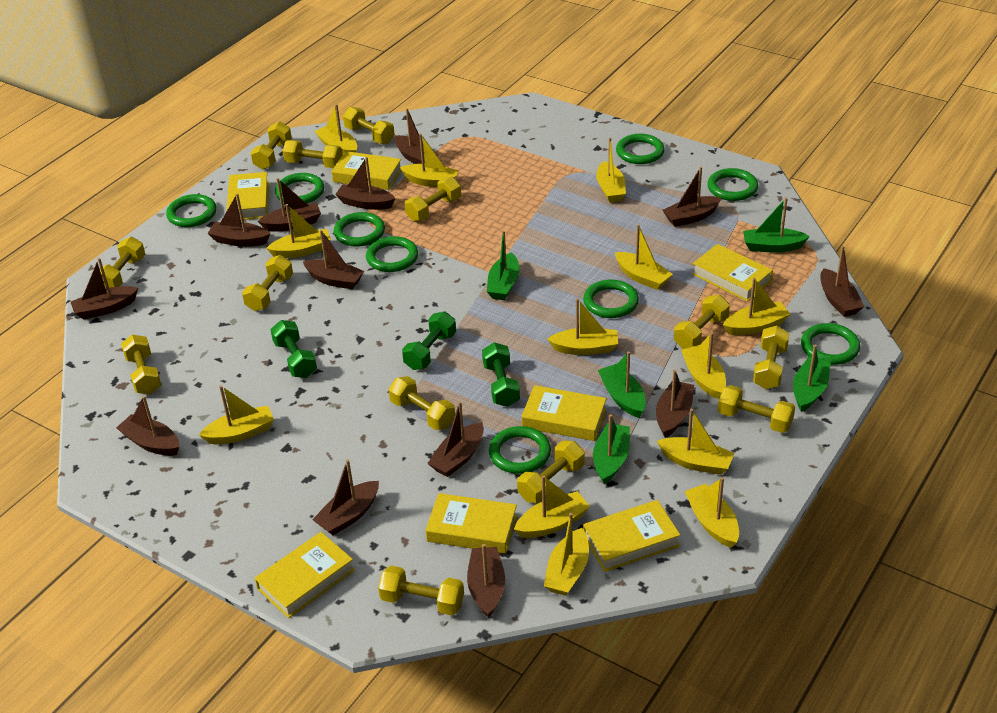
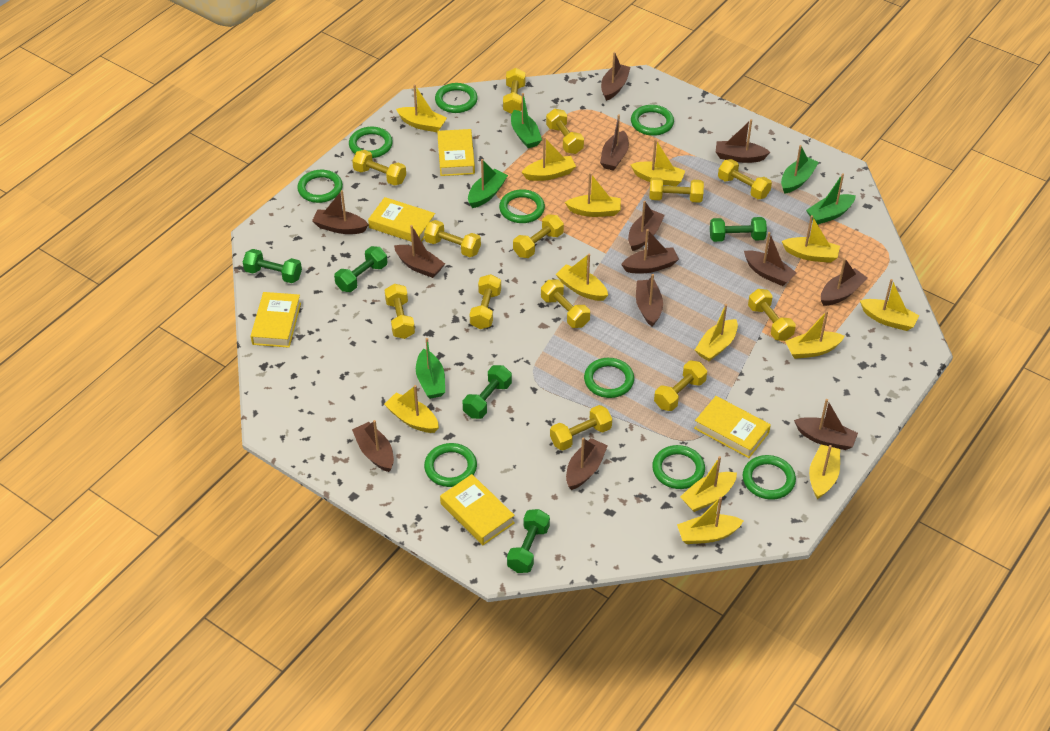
green dumbbell: [270,320,317,378] [402,311,456,370] [482,342,520,407] = 3 -> [243,249,302,283] [334,246,387,292] [463,365,512,419] [507,509,550,573] [710,217,767,242] = 5
yellow book: [227,172,269,220] [255,532,355,618] [331,151,401,190] [425,493,517,554] [522,385,607,441] [583,500,680,572] [692,244,773,302] = 7 -> [251,292,301,348] [368,197,435,242] [437,129,475,176] [440,474,515,545] [694,396,771,458] = 5

